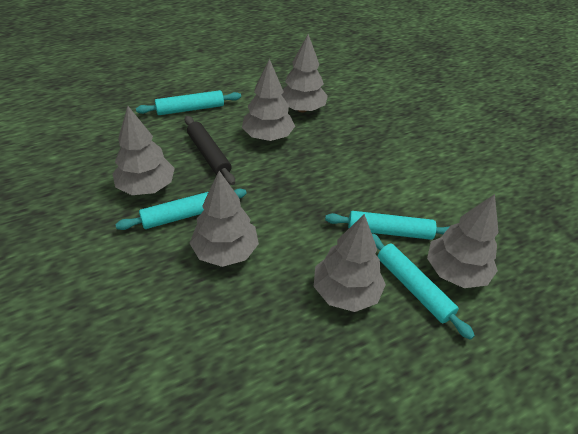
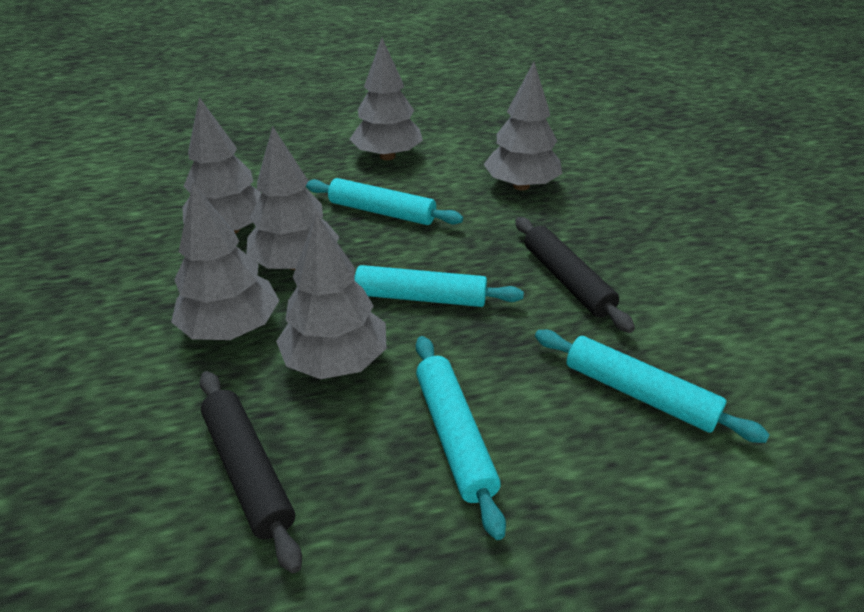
black rolling pin: [185,116,235,185] = 1 -> [199,371,302,573] [515,217,635,333] = 2

